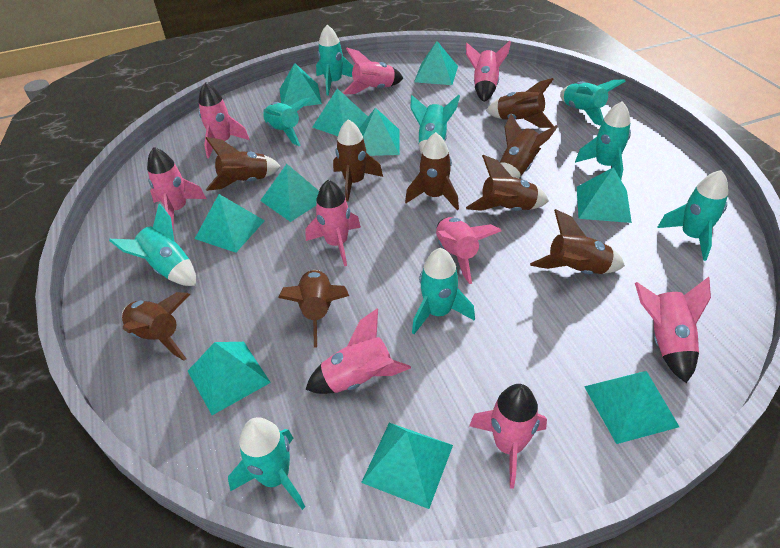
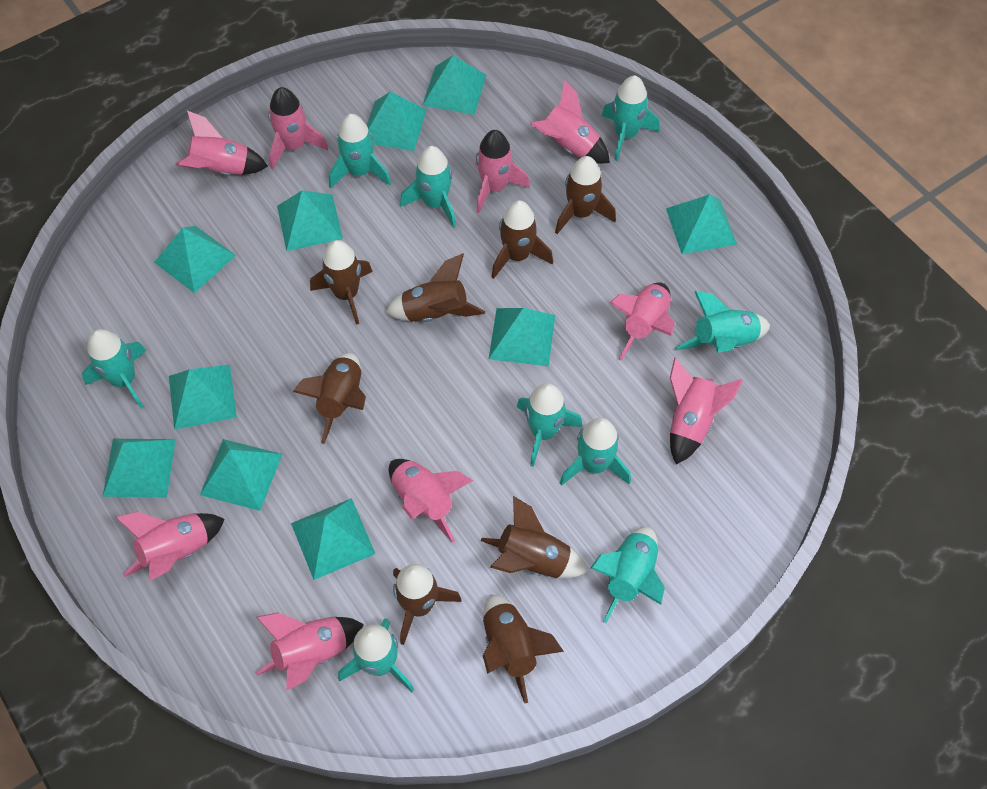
brown rocket: [122,292,190,361] [206,137,281,191] [278,270,349,347] [333,119,383,201] [405,132,459,210] [466,155,549,211] [486,78,554,128] [500,114,558,178] [530,209,625,274] = 9 -> [293,353,366,444] [310,240,373,325] [385,253,485,322] [393,564,462,645] [481,496,587,578] [483,595,564,703] [492,200,553,279] [555,156,616,234] = 8

